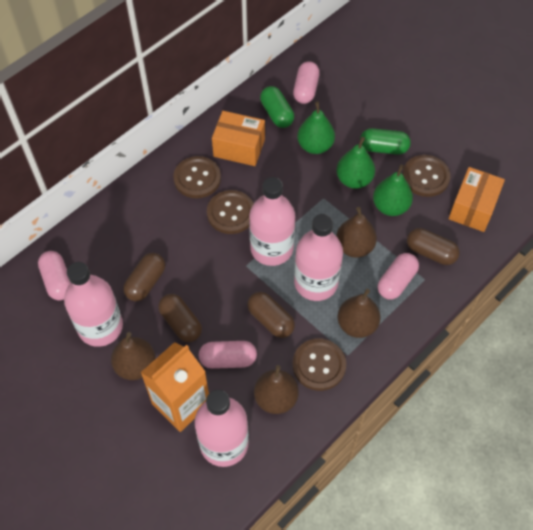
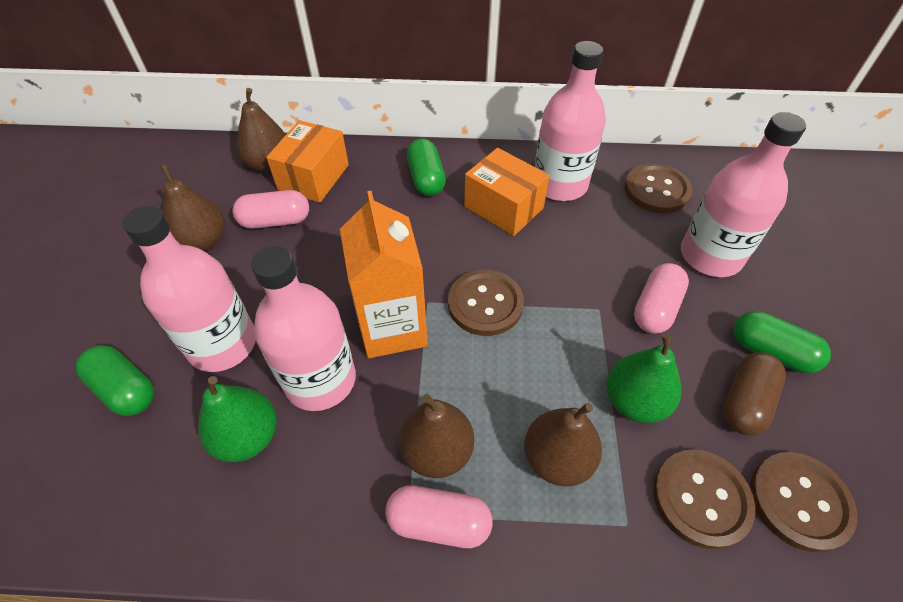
brown capsule: [123,253,165,301] [158,294,202,342] [247,292,295,338] [407,228,459,265] = 4 -> [723,352,786,436] = 1
green capsule: [260,86,294,128] [360,128,411,155] = 2 -> [76,345,154,416] [407,138,446,196] [734,311,831,373] = 3
green pear: [297,102,335,154] [336,137,375,189] [373,164,413,216] = 3 -> [198,376,277,462] [607,333,681,423] = 2
pink capsule: [38,251,71,301] [199,341,257,369] [293,61,320,104] [378,253,419,300] = 4 -> [232,190,309,229] [385,485,493,548] [634,263,689,334] = 3

